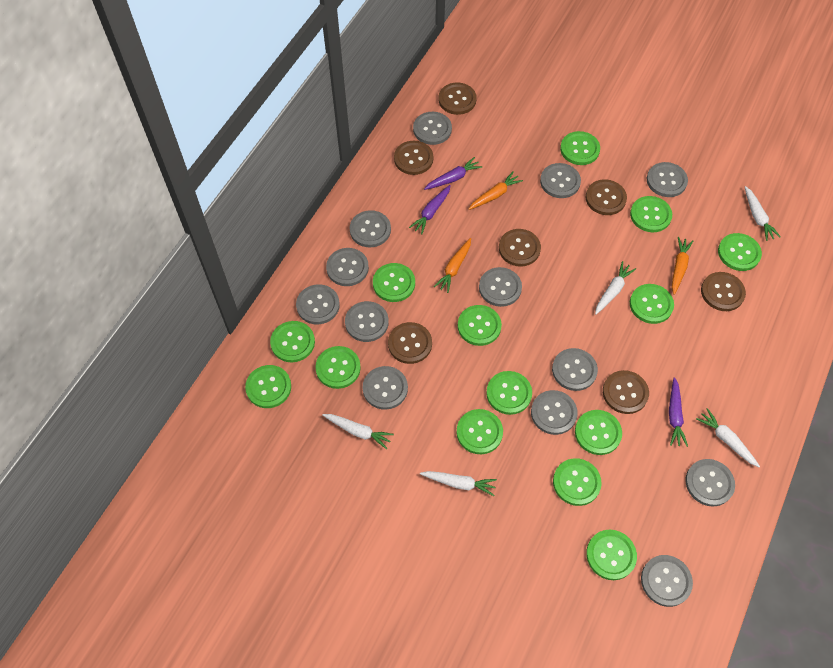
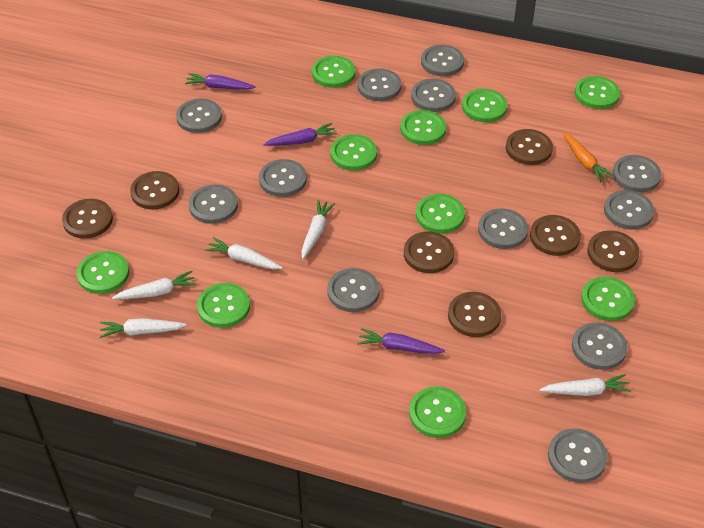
green button: [245,365,291,408] [270,321,315,362] [315,346,361,389] [373,263,415,302] [457,409,503,454] [458,305,502,346] [486,371,532,415] [553,458,602,506] [560,131,600,165] [575,410,622,455] [586,530,637,580] [630,196,672,232] [630,284,674,324] [718,233,762,271] = 14 -> [77,251,129,294] [197,283,250,328] [312,56,355,88] [330,134,377,171] [400,110,446,145] [409,386,466,438] [416,194,465,234] [462,89,507,122] [575,76,620,109] [581,277,635,321] = 10
grey button: [296,284,340,324] [326,248,369,286] [345,301,389,342] [349,210,391,247] [362,366,408,410] [413,112,452,145] [479,267,522,307] [531,390,578,435] [540,163,581,198] [552,348,598,391] [641,555,693,607] [647,162,688,197] [686,459,735,507] = 13 -> [176,99,222,133] [189,185,238,224] [259,159,307,197] [327,268,380,312] [357,68,401,101] [411,79,456,112] [421,45,464,76] [478,208,528,249] [548,429,608,483] [572,322,627,370] [604,190,654,230] [612,155,661,192] = 12
orange carrot: [434,238,471,293] [469,171,523,210] [672,237,693,295] = 3 -> [563,132,614,183] = 1

